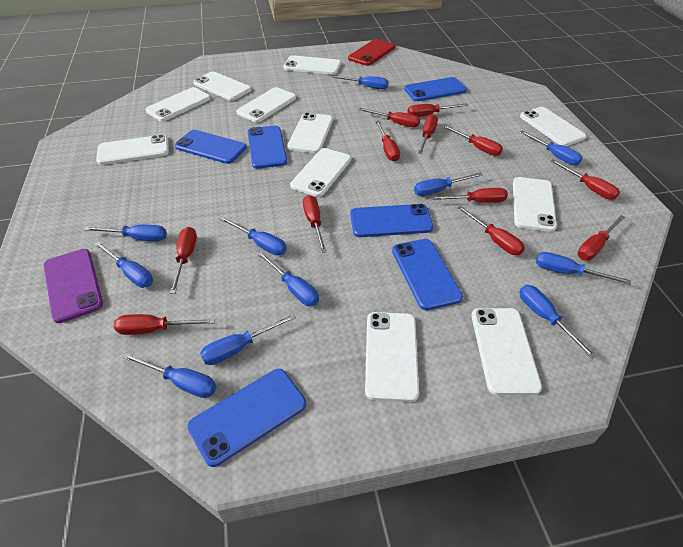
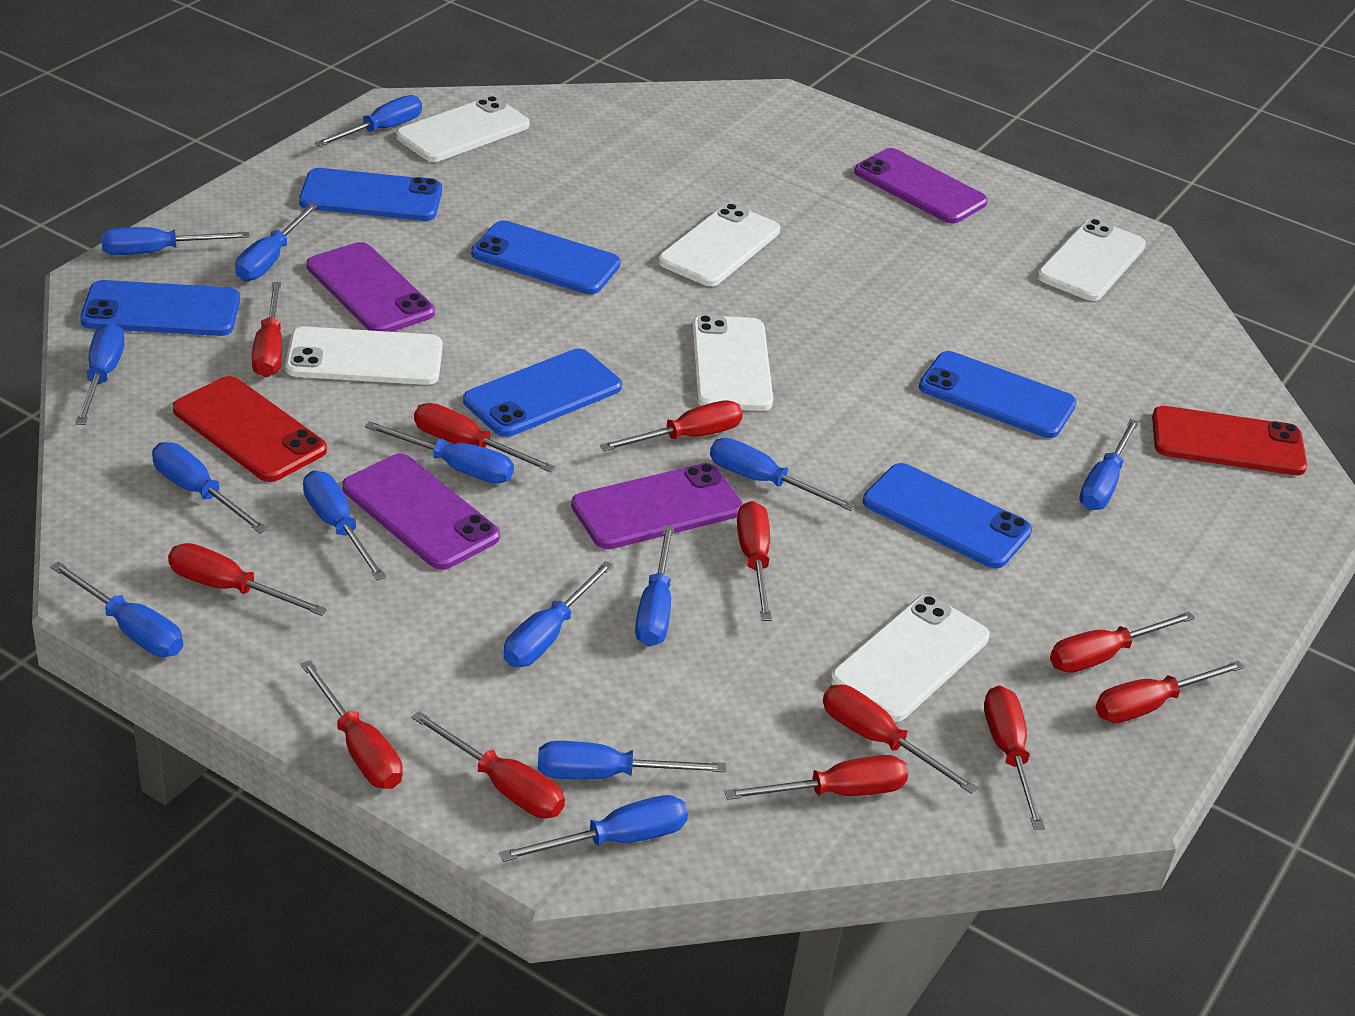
blue screwdriver: [84,225,167,242] [94,241,153,288] [122,353,217,398] [200,314,296,365] [220,216,287,255] [257,251,319,306] [332,75,389,89] [414,172,483,196] [520,131,582,165] [520,285,597,359] [536,252,631,285] = 11 -> [50,561,183,657] [75,323,125,425] [101,227,249,255] [152,442,268,534] [235,203,318,281] [303,470,386,580] [315,95,422,147] [365,421,514,484] [499,795,688,862] [504,561,614,667] [538,741,726,780] [635,525,674,647] [710,438,856,511] [1079,419,1139,510] = 14
purple phone: [44,249,103,323] = 1 -> [306,242,435,332] [342,454,500,570] [571,463,743,549] [854,148,988,224] = 4
red phone: [348,39,395,66] = 1 -> [173,376,327,482] [1152,406,1307,475] = 2
white phone: [96,134,169,165] [145,87,211,121] [193,72,251,101] [236,87,296,122] [283,55,341,75] [287,112,333,153] [290,148,351,197] [365,312,419,402] [471,308,542,395] [513,177,557,232] [520,107,586,146] = 11 -> [285,326,443,385] [396,96,530,162] [659,203,780,286] [692,315,773,411] [831,595,990,722] [1037,219,1146,301] = 6

